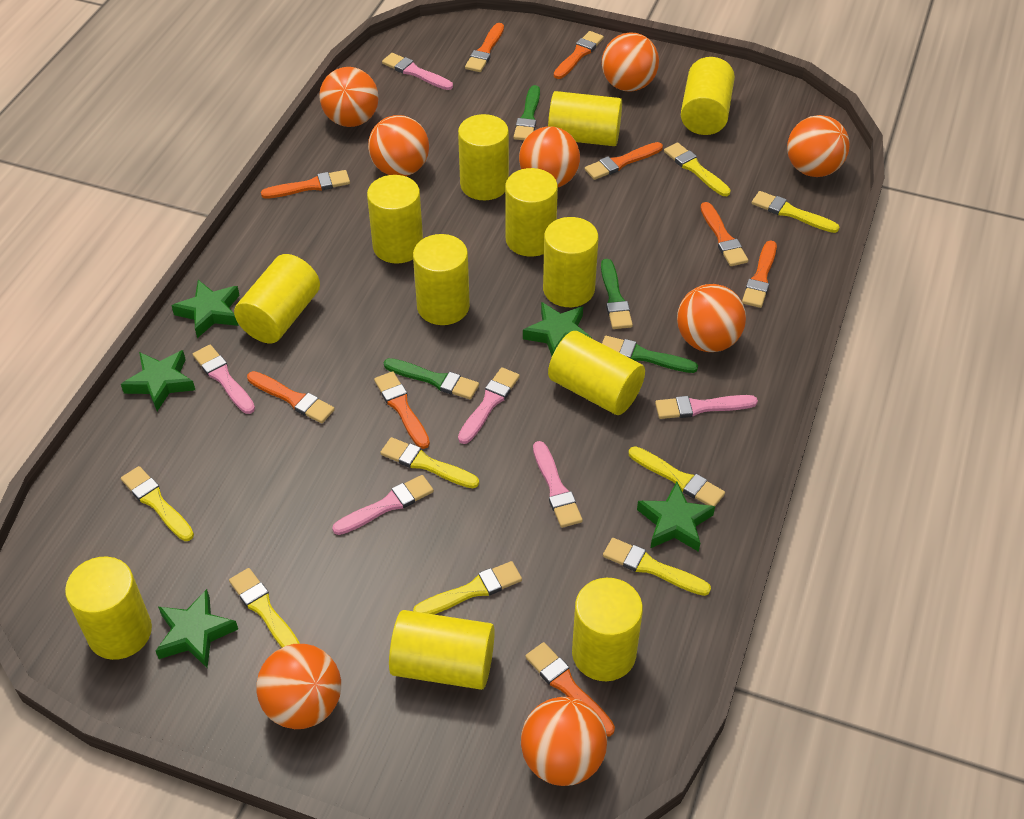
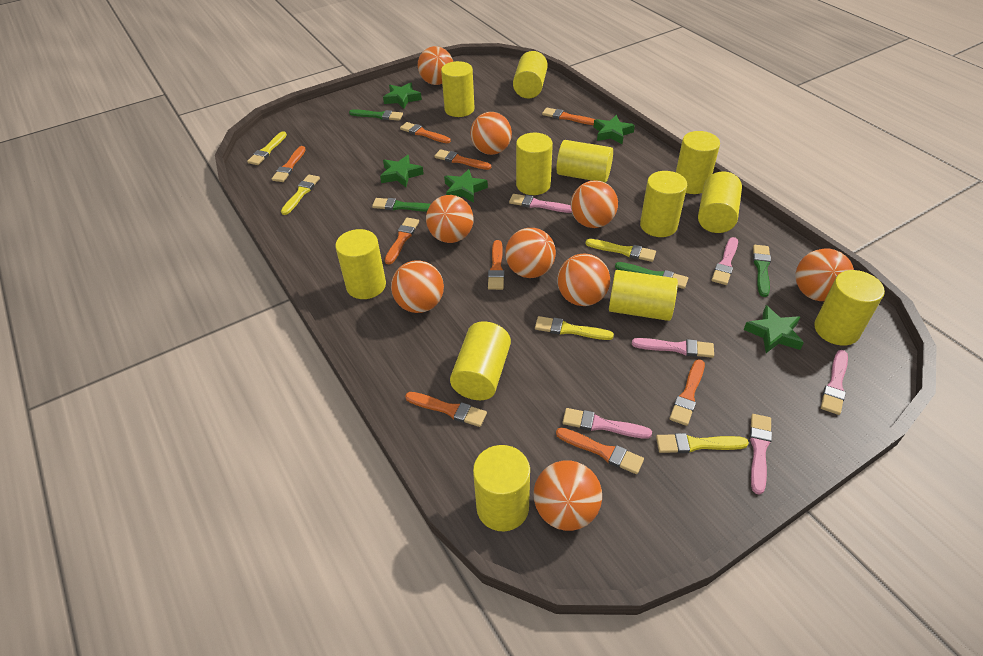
orange ball: [256,644,341,729] [319,67,379,127] [368,115,429,176] [519,126,580,187] [521,697,607,786] [602,32,659,92] [677,284,746,352] [787,115,850,177] = 8 -> [391,260,444,313] [418,46,453,85] [426,195,474,243] [470,112,512,155] [505,228,556,278] [534,460,602,531] [557,254,610,306] [571,180,618,228] [796,249,854,301] = 9
yellow brush: [121,466,194,541] [229,568,300,648] [380,437,479,488] [413,561,522,614] [603,538,711,596] [629,446,725,506] [664,142,731,196] [752,191,839,233] = 8 -> [247,131,287,165] [281,175,320,215] [535,316,614,340] [586,239,656,262] [656,433,749,453] = 5

